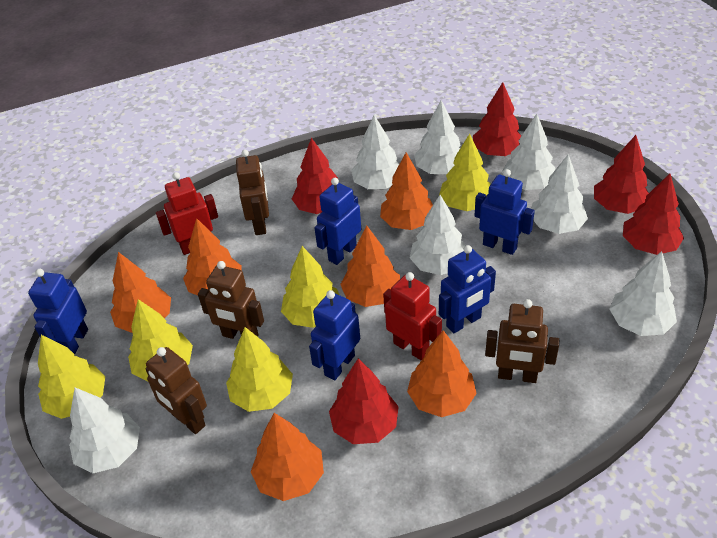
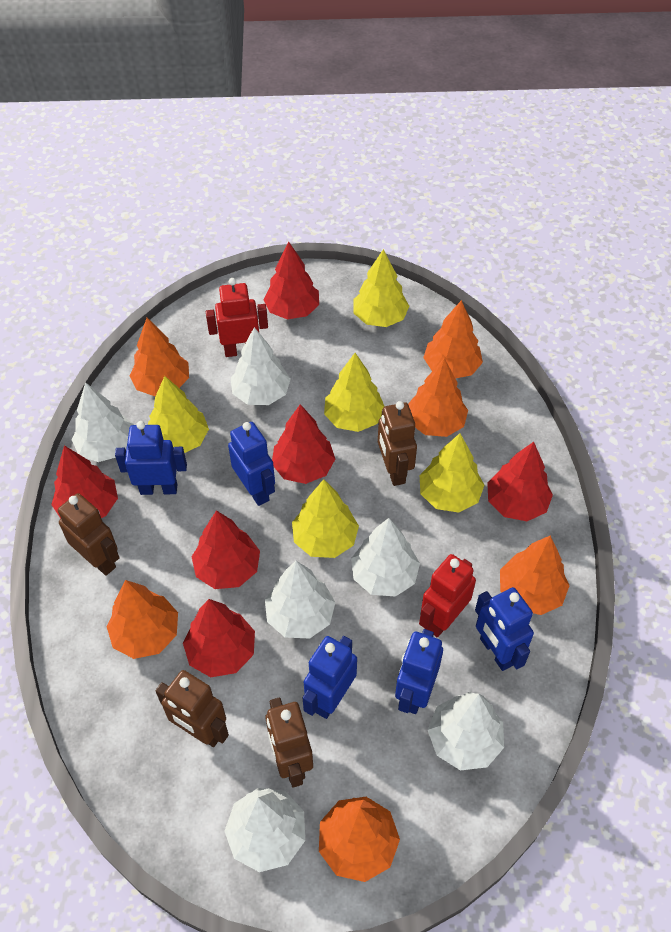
red tree: [292,138,338,214] [329,358,399,444] [473,82,521,156] [594,135,649,214] [623,173,684,255] = 5 -> [51,445,118,518] [183,599,255,677] [192,510,260,589] [263,242,319,319] [272,404,335,484] [487,442,553,521] = 6
white tree: [69,387,140,473] [351,115,399,189] [410,195,465,275] [414,100,461,174] [502,114,556,190] [531,154,588,234] [609,251,677,336] = 7 -> [72,382,134,462] [224,788,305,872] [231,327,291,405] [265,561,336,638] [351,518,420,597] [428,692,504,770] = 6

